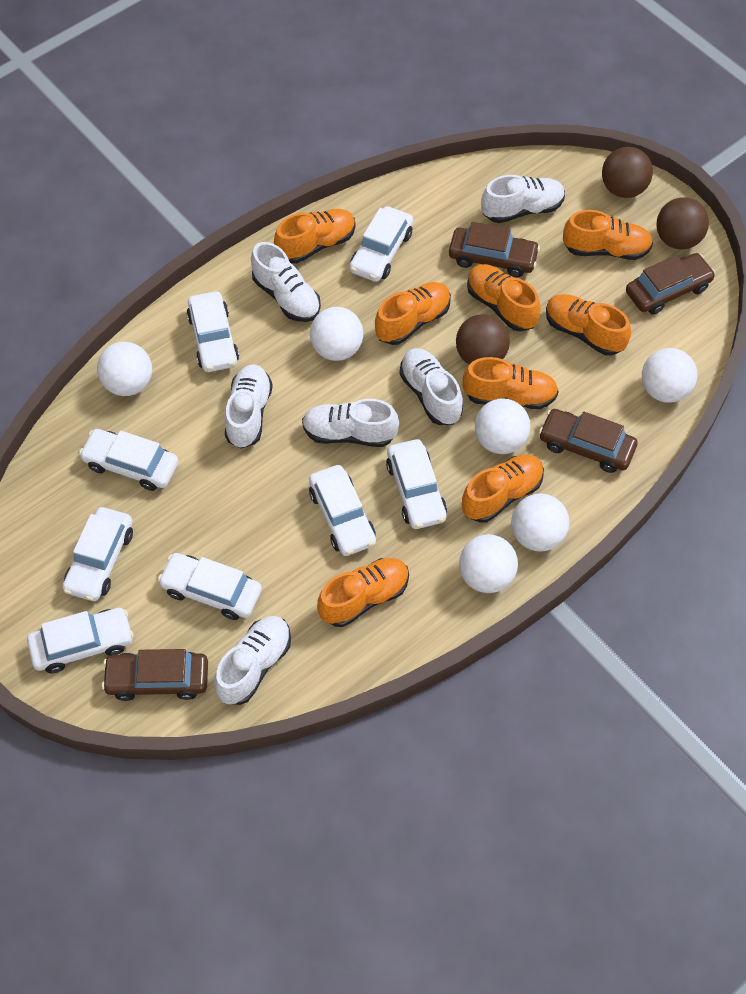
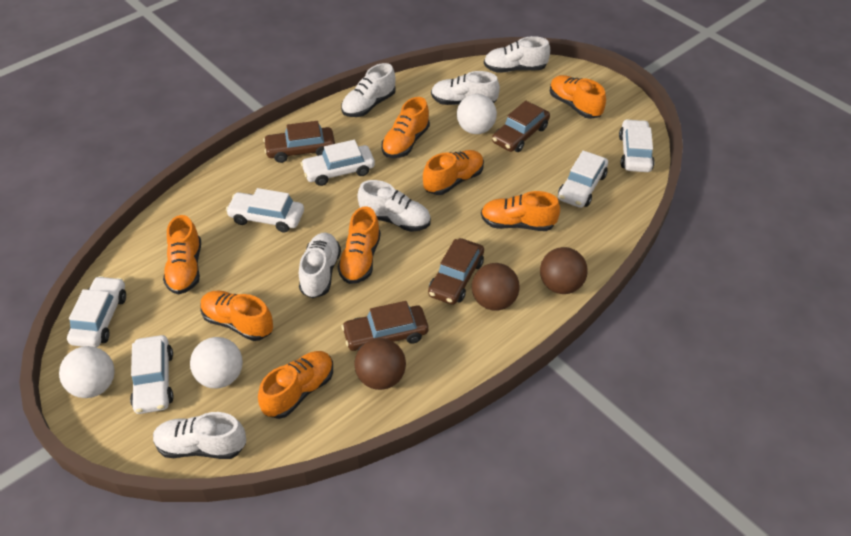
white ball: [97,342,152,396] [310,307,363,361] [459,534,518,593] [475,398,530,454] [511,493,569,551] [642,348,698,403] = 6 -> [59,346,115,398] [190,337,243,388] [457,94,497,134] = 3
white car: [27,608,133,673] [62,507,133,601] [79,429,178,491] [158,553,262,620] [187,291,239,372] [309,465,376,556] [349,206,413,282] [386,439,447,529] = 8 -> [67,276,126,347] [130,335,174,414] [226,188,304,232] [301,140,375,186] [558,150,608,208] [619,119,655,172] = 6

